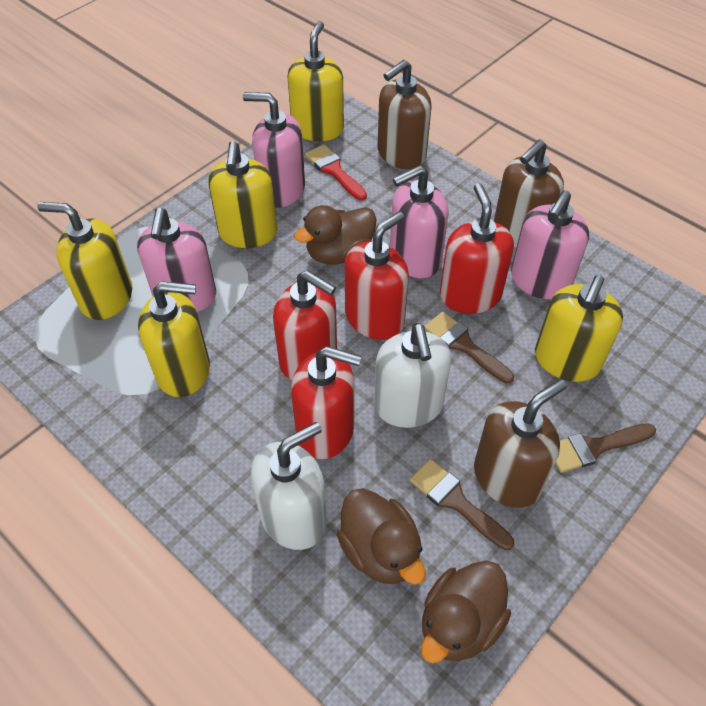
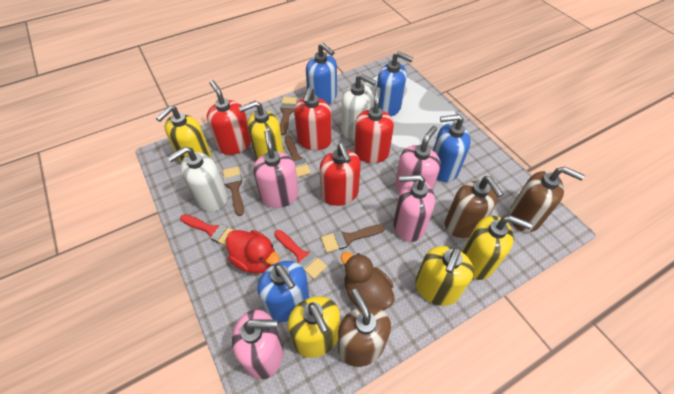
blue soap dispenser: none = 0 -> [257,261,309,322] [306,43,337,105] [377,51,413,116] [433,114,471,182] = 4
brown brush: [410,459,514,551] [424,311,514,384] [555,423,656,473] = 3 -> [223,166,244,216] [280,97,297,135] [285,135,311,178] [321,224,385,253] = 4
brown duck: [294,205,376,265] [337,488,426,585] [421,560,511,664] = 3 -> [341,252,394,310] = 1
red brush: [305,145,367,201] = 1 -> [180,214,233,246] [274,230,327,279] = 2
red duck: none = 0 -> [226,230,280,274] = 1

